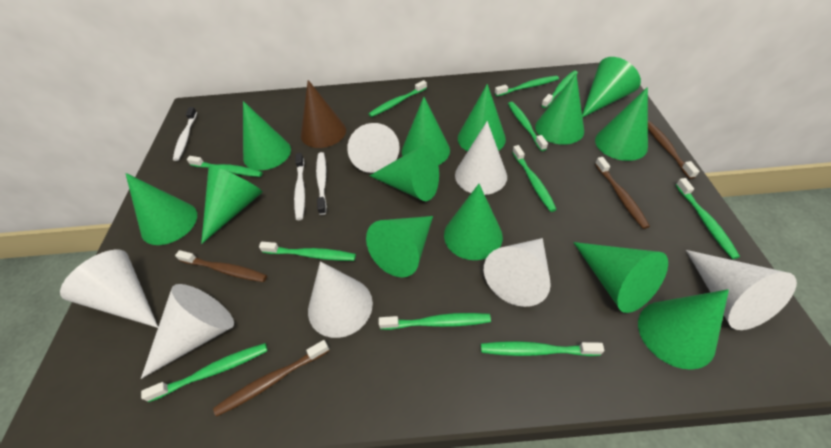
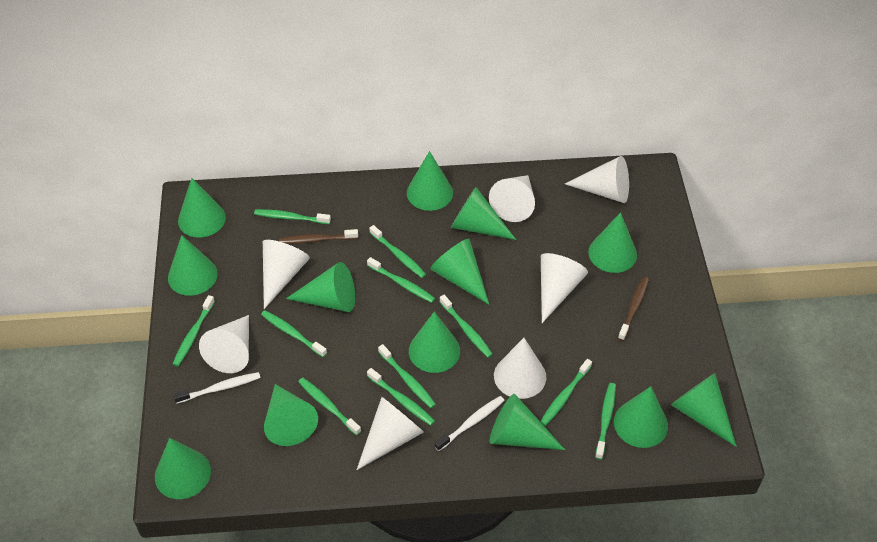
brown cone: [301,80,346,148] = 1 -> none = 0
brown toothbrush: [175,250,267,282] [213,340,330,417] [595,157,650,229] [648,121,700,179] = 4 -> [279,229,358,244] [618,277,649,341] = 2
white toothbrush: [173,107,197,161] [294,153,305,220] [316,152,327,215] = 3 -> [173,372,261,404] [435,396,505,451] = 2

